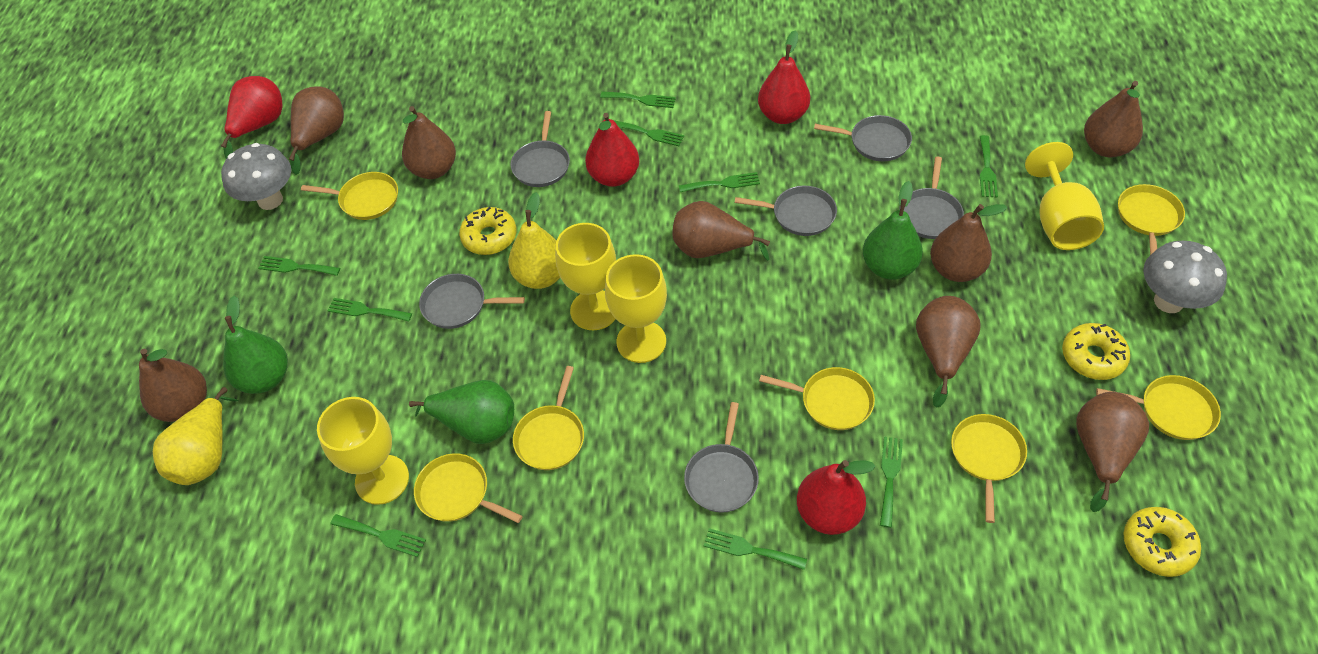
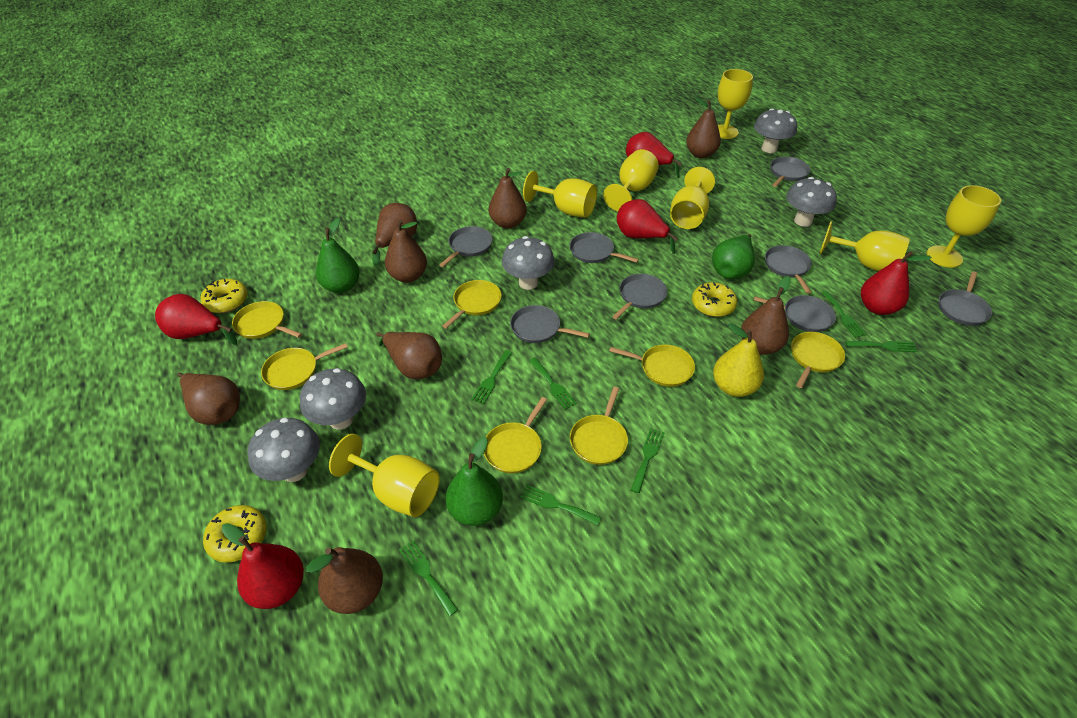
green fork: [258,256,340,276] [327,298,412,322] [331,514,426,557] [600,91,676,108] [613,120,684,146] [679,172,760,192] [704,528,807,570] [880,436,903,528] [980,135,998,198] = 9 -> [399,540,458,616] [471,350,512,404] [520,485,601,526] [529,358,577,410] [631,428,665,493] [821,291,866,338] [846,341,918,352] = 7
grey mushroom: [221,143,291,210] [1143,241,1227,313] = 2 -> [248,418,320,482] [300,368,366,430] [502,236,555,290] [754,108,797,153] [786,177,837,227] = 5
grey pan: [419,274,525,329] [510,111,570,187] [684,402,759,513] [735,186,837,236] [814,115,912,161] [899,157,964,239] = 6 -> [439,226,493,267] [510,305,590,343] [570,232,639,263] [612,274,667,319] [754,295,836,332] [765,245,812,294] [770,157,810,187] [938,271,992,326] = 8
red pear: [221,76,282,159] [585,113,639,187] [758,30,810,124] [797,460,876,535] = 4 -> [155,294,237,345] [221,523,304,609] [617,199,678,254] [626,132,682,178] [861,251,932,315] = 5
yellow goblet: [317,397,409,505] [555,223,616,330] [605,254,667,363] [1025,142,1104,250] = 4 -> [329,434,440,517] [523,171,597,218] [603,149,659,211] [670,167,715,229] [718,69,753,139] [819,221,910,271] [927,185,1001,268] = 7
yellow pear: [153,387,239,485] [508,192,560,289] = 2 -> [713,323,764,397] = 1

